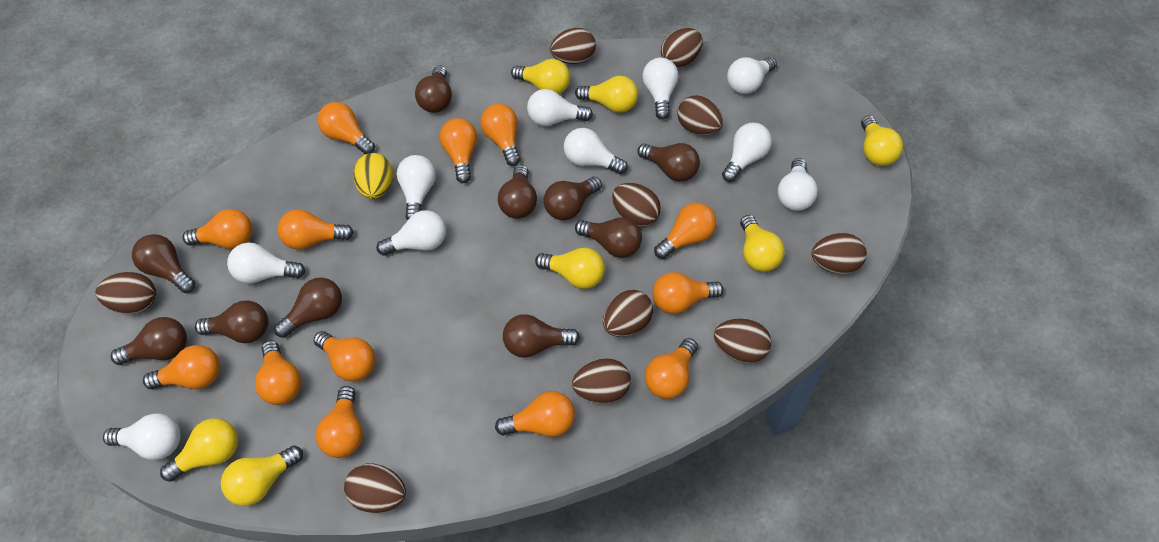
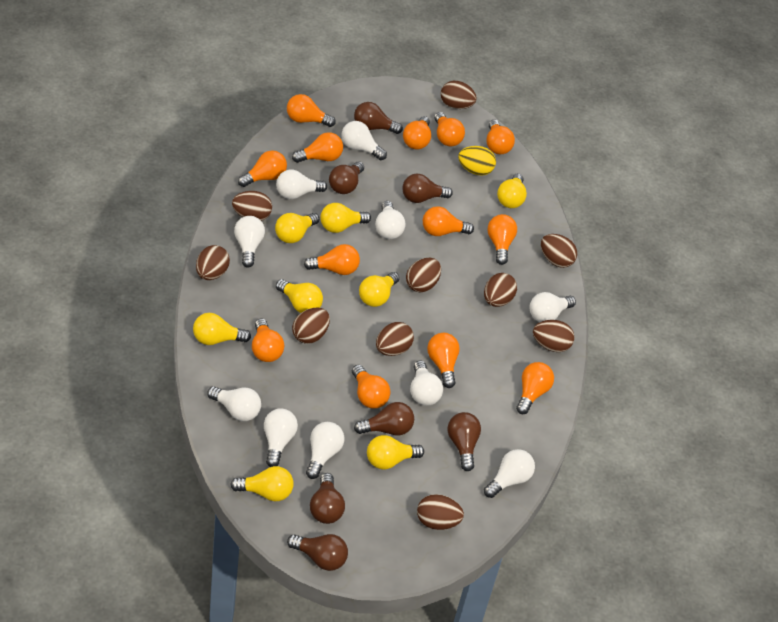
brown light bulb: [111,317,187,365] [132,234,195,293] [195,300,268,343] [274,277,342,338] [415,65,452,113] [498,165,537,219] [503,314,580,358] [544,177,602,220] [575,217,642,258] [637,143,700,182] = 10 -> [287,534,348,571] [310,473,345,524] [329,161,364,194] [354,102,403,134] [354,402,414,435] [403,174,453,203] [448,412,481,471] = 7
yellow light bulb: [160,418,238,482] [221,446,303,506] [511,59,570,94] [535,248,605,289] [575,76,638,113] [740,215,785,272] [861,115,903,166] = 7 -> [193,313,251,345] [230,466,294,501] [275,213,319,243] [276,279,323,313] [320,203,371,233] [359,272,400,307] [367,435,424,469] [497,173,527,208] = 8

